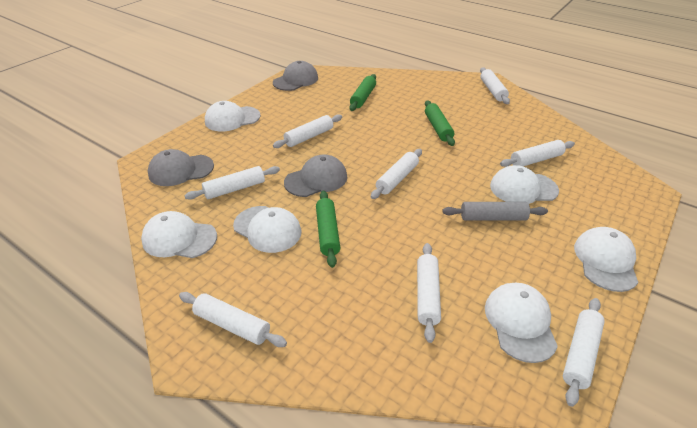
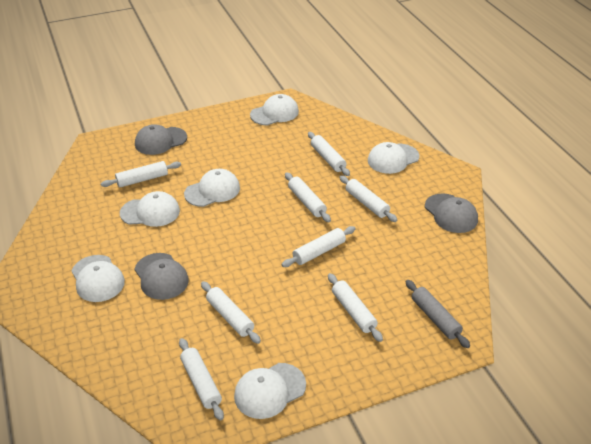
green rolling pin: [316,191,340,268] [349,74,376,111] [425,100,455,146] = 3 -> none = 0

